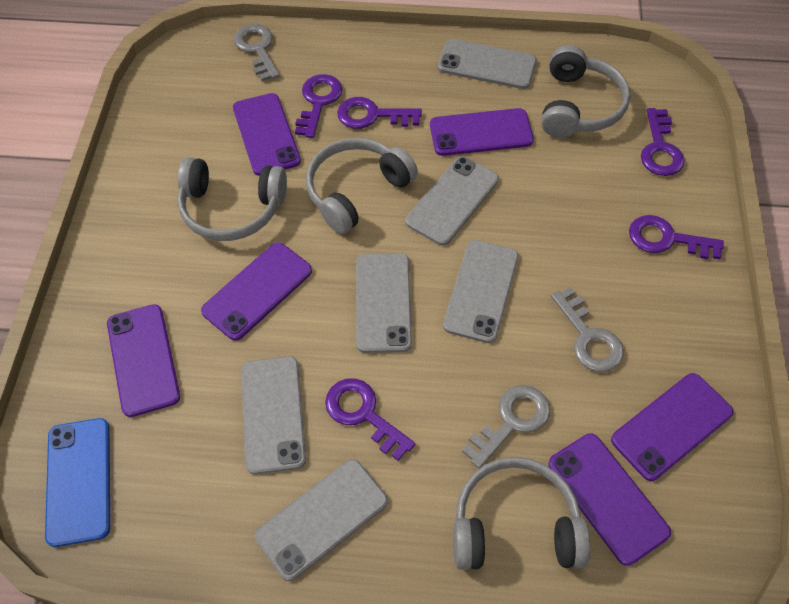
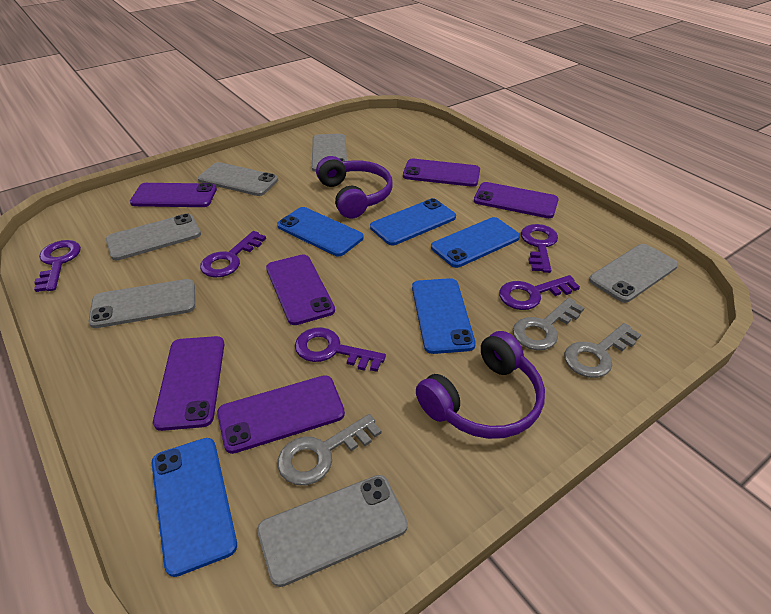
blue phone: [45,418,110,547] = 1 -> [151,438,237,577] [277,207,364,256] [370,198,456,245] [412,278,476,354] [431,217,520,268] = 5
grey headphones: [177,157,287,241] [306,138,418,234] [453,457,590,570] [541,45,630,138] = 4 -> none = 0
purple headphones: none = 0 -> [316,156,393,219] [416,331,545,439] = 2

